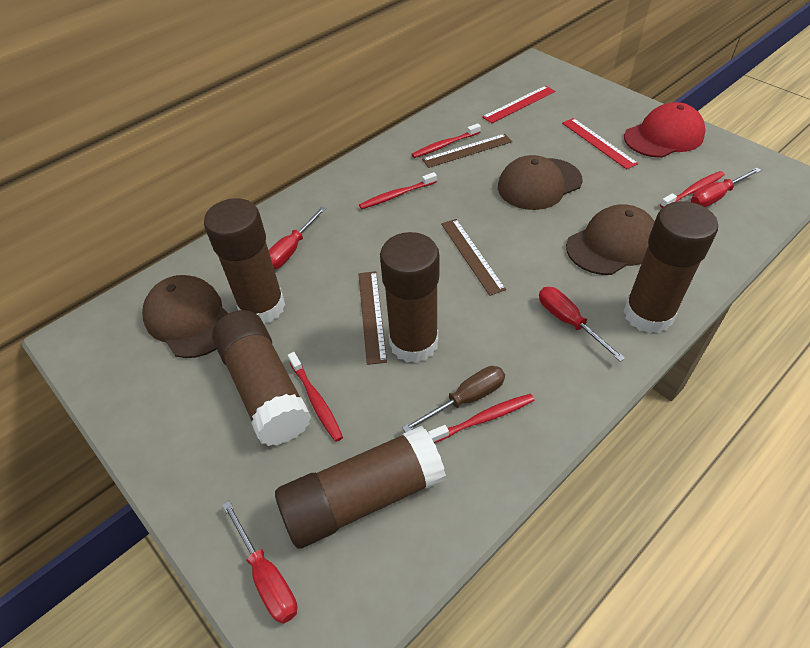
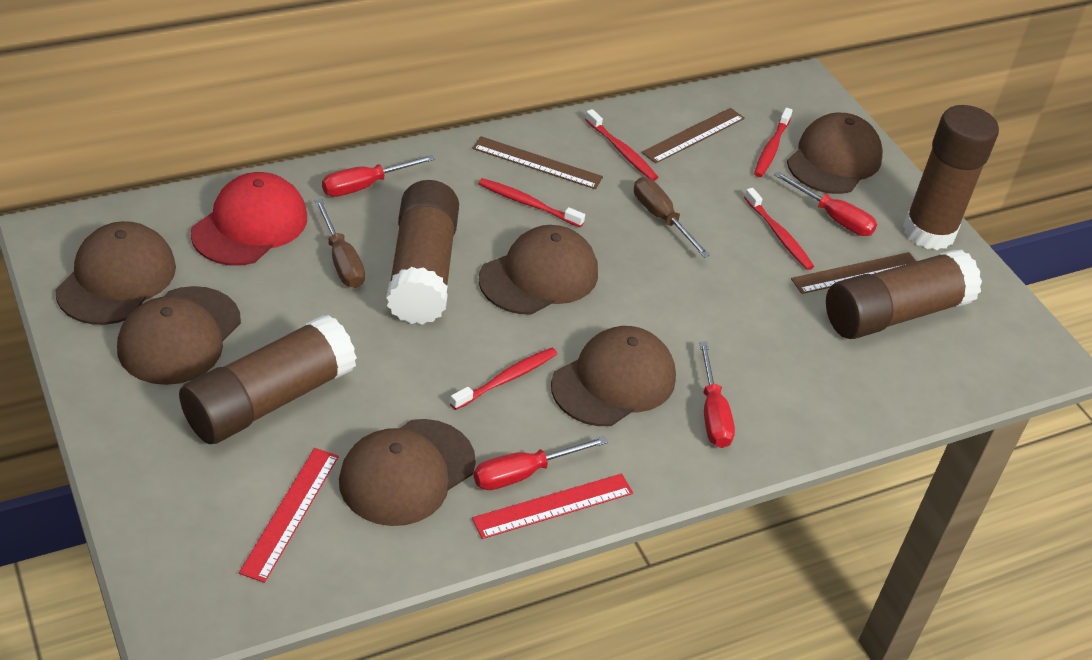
brown cap: [142,275,228,358] [498,155,582,210] [566,204,655,275] = 3 -> [55,221,176,325] [117,286,241,385] [339,419,476,526] [479,225,598,315] [551,326,676,426] [787,113,883,194] = 6
brown glue stick: [204,198,285,324] [212,310,311,446] [275,426,446,549] [380,232,439,363] [623,201,718,333] = 5 -> [179,315,357,444] [386,180,459,325] [826,249,982,339] [903,105,999,250] = 4
brown screwdriver: [402,366,505,433] = 1 -> [315,199,365,288] [634,177,710,258] = 2

